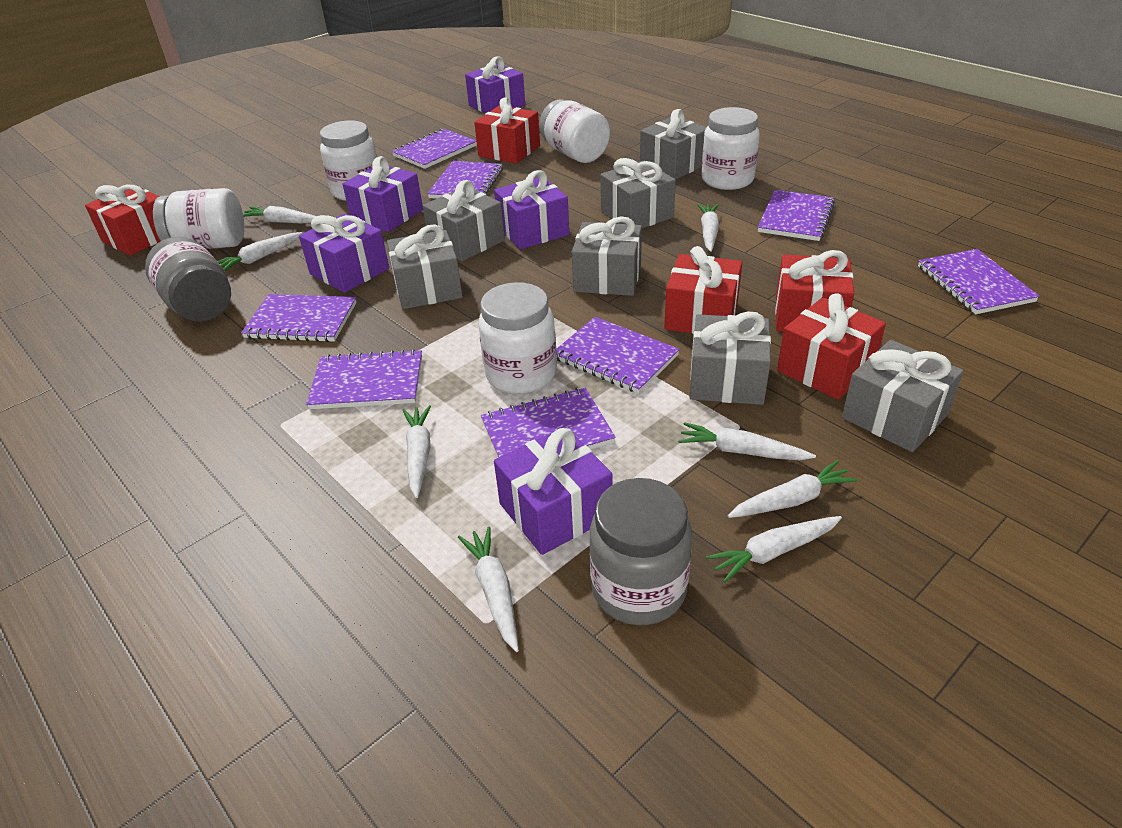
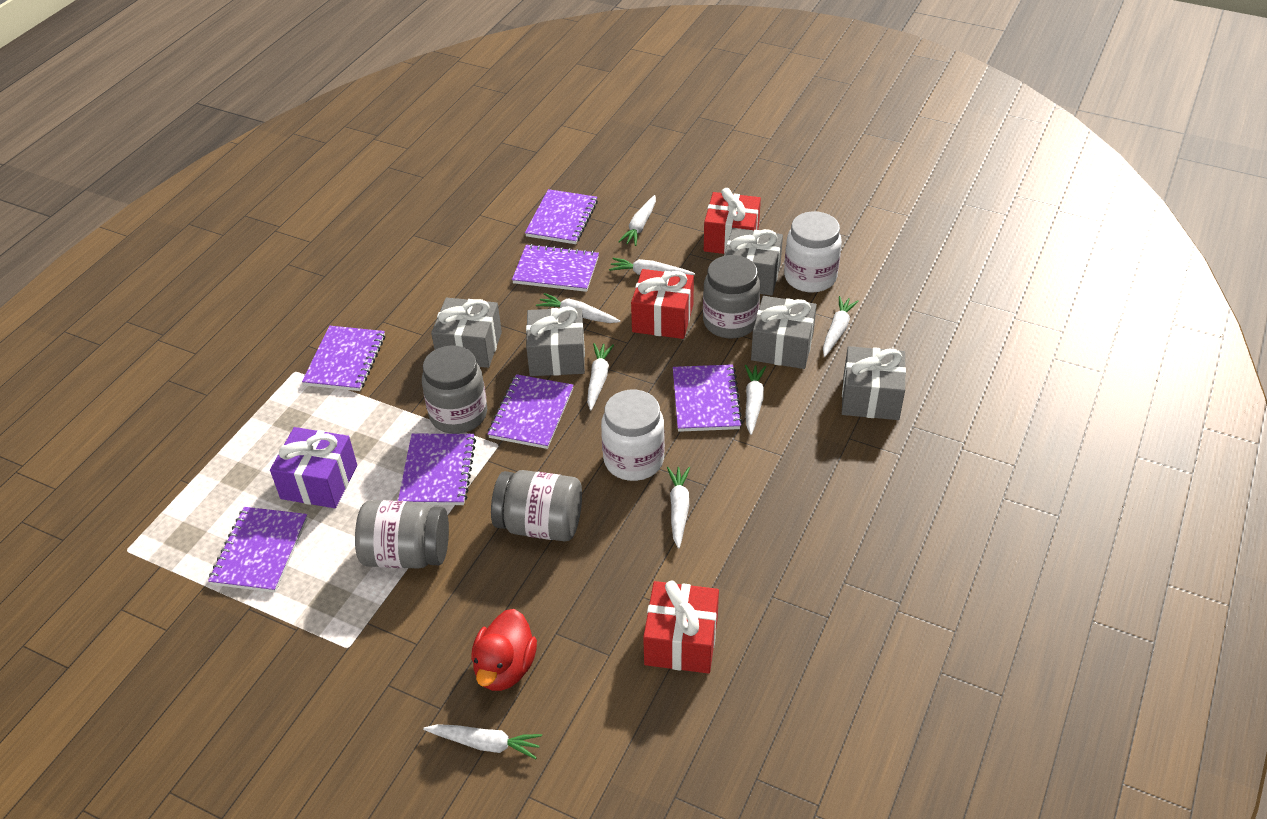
grey gift: [387,224,463,309] [423,180,505,261] [572,217,642,296] [600,158,676,228] [640,109,706,180] [690,311,771,405] [842,340,964,452] = 7 -> [431,298,502,368] [526,306,585,376] [724,228,783,295] [751,296,817,369] [842,346,906,420] = 5
grey jar: [145,237,231,322] [589,478,692,625] = 2 -> [355,500,449,569] [422,346,487,434] [491,470,582,541] [703,255,760,338] = 4
purple gift: [299,214,389,293] [343,156,423,232] [465,56,525,113] [494,170,569,249] [494,427,612,555] = 5 -> [270,427,357,508] = 1
purple notebook: [241,294,356,342] [306,349,422,409] [392,129,477,169] [427,161,503,199] [481,388,616,458] [556,317,680,394] [758,190,835,241] [918,249,1040,314] = 8 -> [208,507,308,593] [302,326,385,391] [398,434,476,505] [488,374,574,449] [512,244,599,292] [525,189,598,244] [673,364,742,432] = 7
red duck: none = 0 -> [471,609,537,691] = 1
red gift: [85,185,161,256] [474,97,540,164] [664,246,742,334] [775,250,854,331] [777,293,886,400] = 5 -> [631,269,694,339] [643,581,719,674] [704,188,761,254] = 3
white jar: [153,188,244,249] [320,121,377,201] [478,282,557,394] [539,100,610,163] [702,107,760,190] = 5 -> [601,390,665,481] [784,211,842,293] = 2

